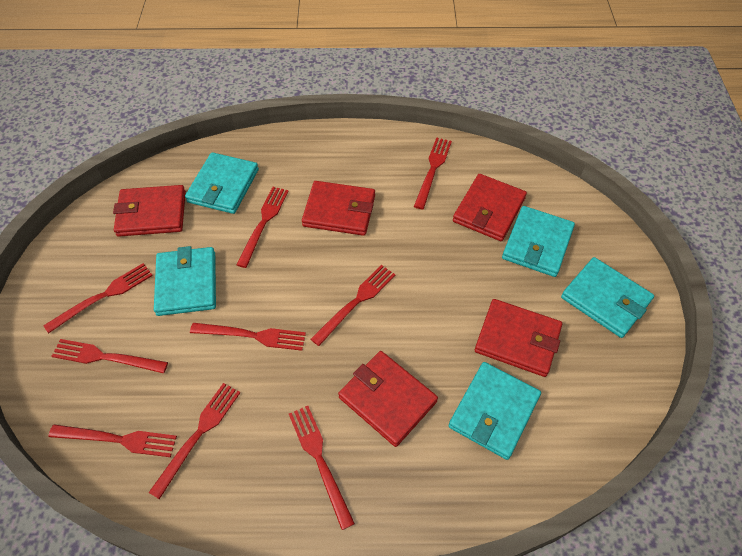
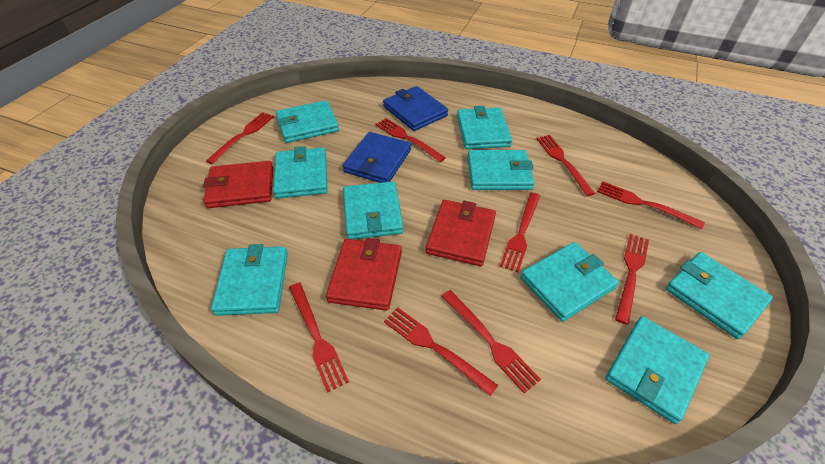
blue wallet: none = 0 -> [343,132,411,183] [383,86,448,131] = 2
red wallet: [113,185,186,237] [302,181,375,236] [338,351,438,447] [453,174,527,241] [475,299,562,377] = 5 -> [203,161,273,208] [326,238,402,311] [426,200,496,266] = 3
turquoise wallet: [154,246,216,316] [185,152,259,214] [449,362,541,460] [502,206,575,277] [561,257,654,338] = 5 -> [211,244,288,316] [273,146,328,198] [276,100,339,143] [343,181,403,239] [457,106,512,149] [468,150,535,190] [520,242,619,322] [605,316,709,424] [666,252,773,339] = 9

